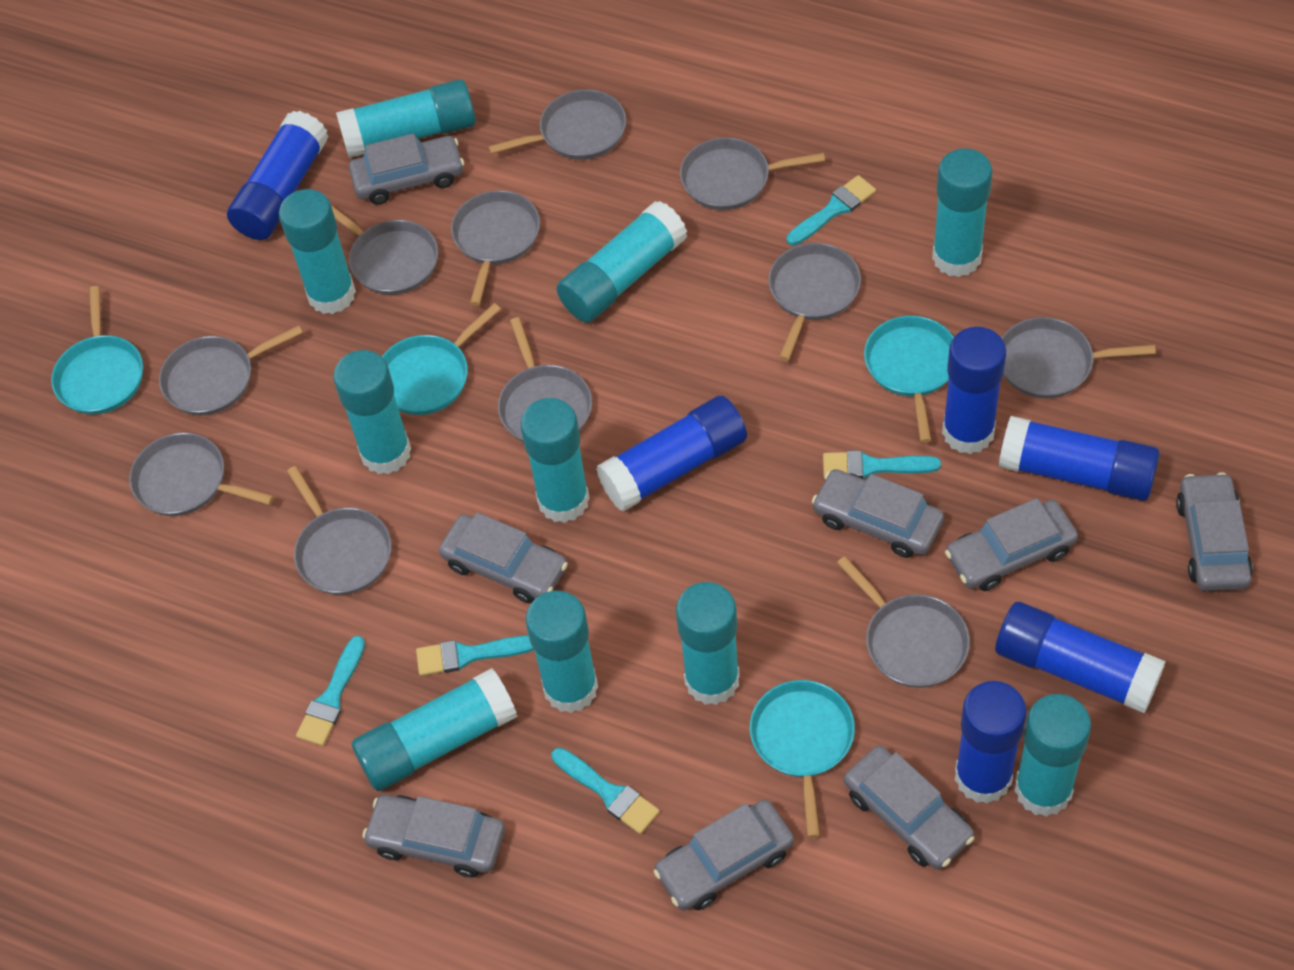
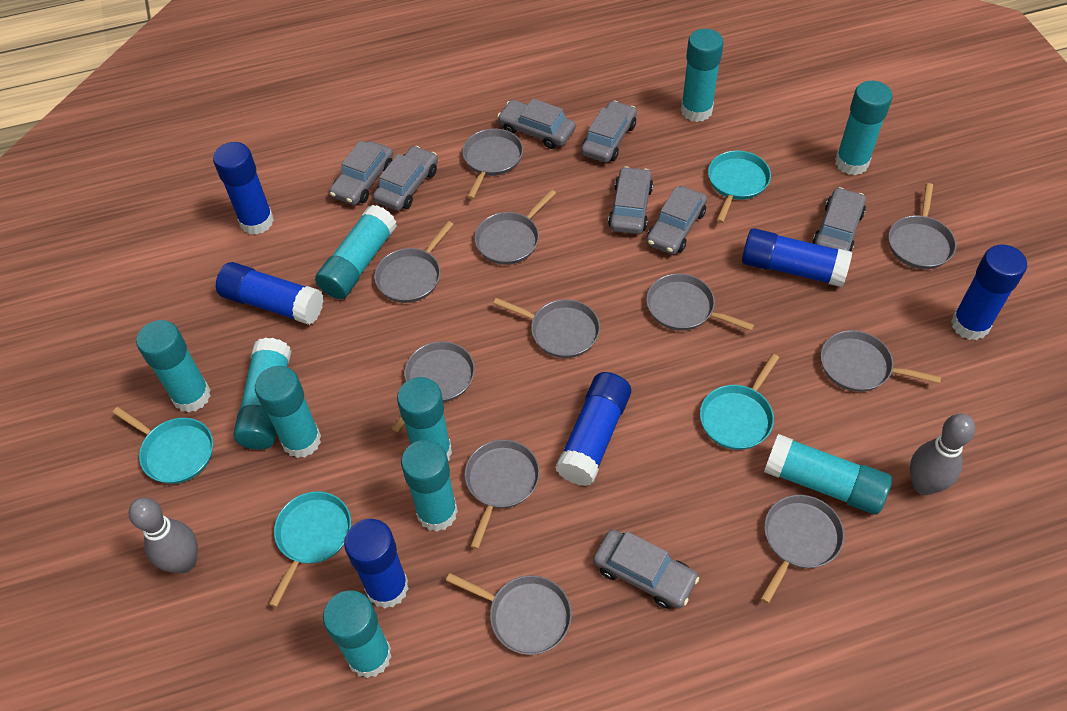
grey bowling pin: none = 0 -> [129,497,198,573] [910,414,975,495] = 2
turquoise brush: [296,636,365,746] [416,635,534,676] [552,748,660,834] [787,175,876,246] [823,450,941,479] = 5 -> none = 0

